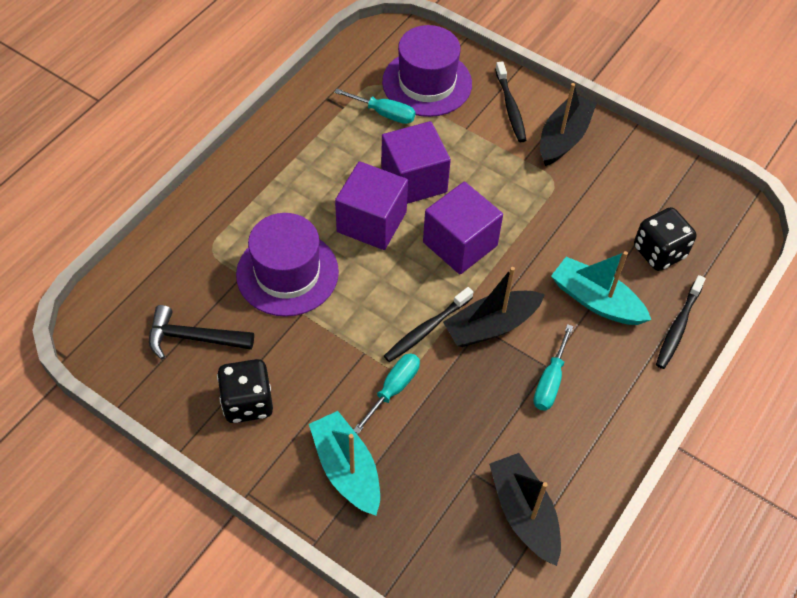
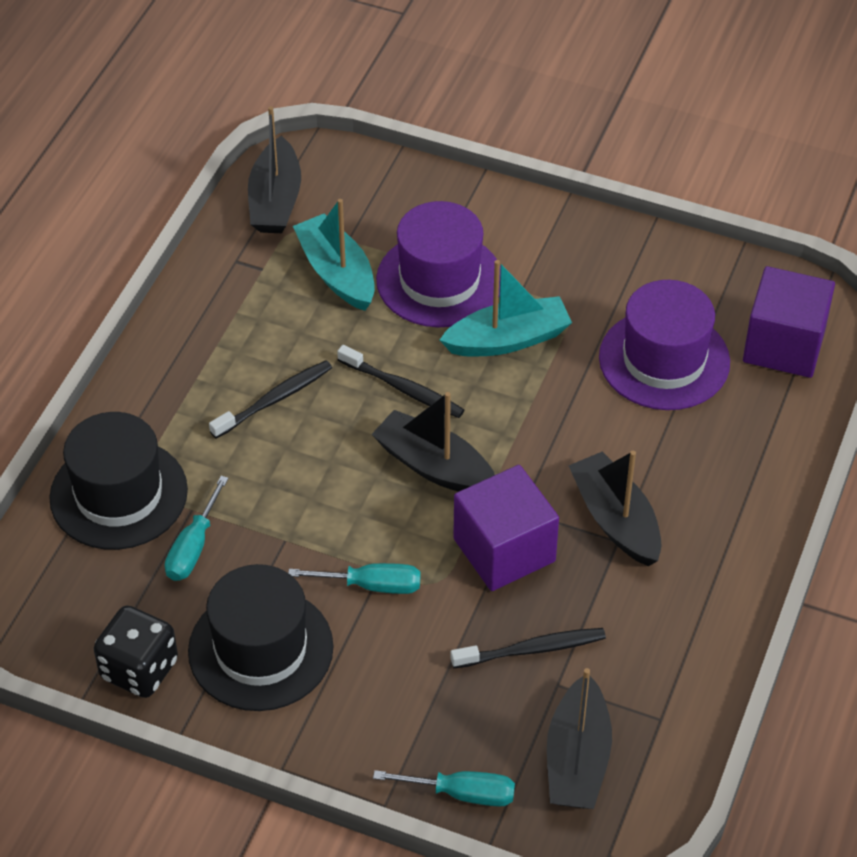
black boat: [443,267,545,347] [489,453,561,566] [540,83,597,166] = 3 -> [248,106,301,233] [372,392,495,492] [547,668,612,809] [569,451,662,566] = 4
black dice: [217,359,273,423] [634,207,696,271] = 2 -> [94,606,178,698] = 1
black hammer: [149,305,254,359] = 1 -> none = 0
black hat: none = 0 -> [49,412,188,550] [188,564,334,711] = 2
purple cube: [335,161,408,250] [381,121,451,204] [423,182,503,274] = 3 -> [453,465,559,591] [743,266,835,378] = 2

